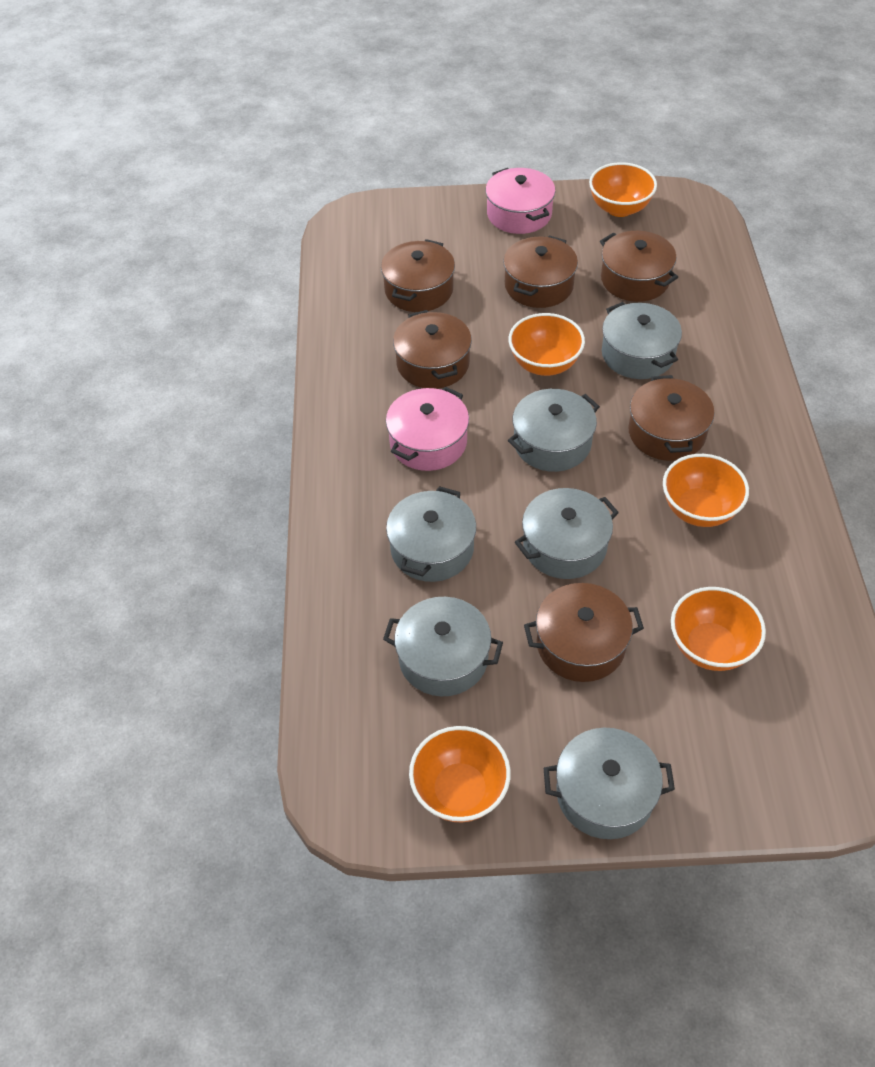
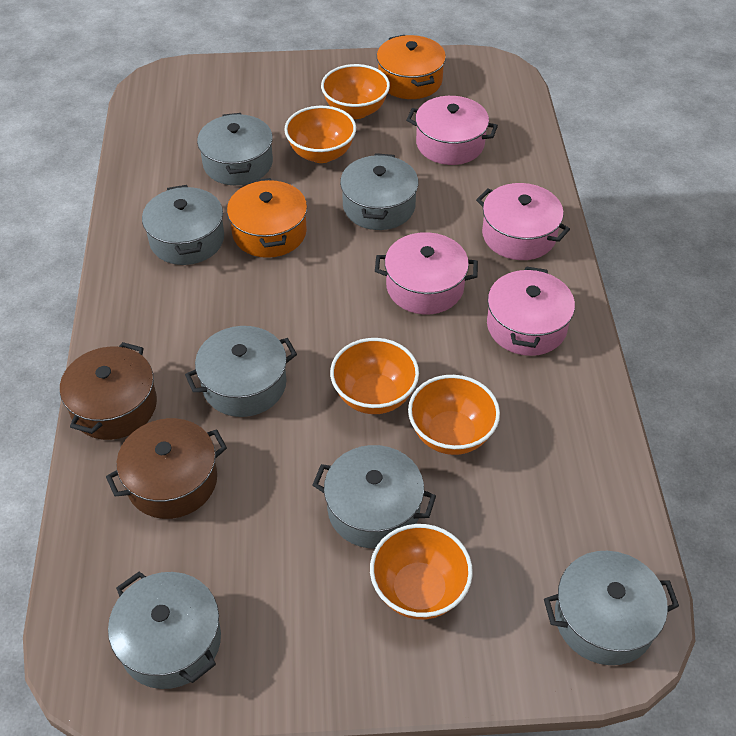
brown pot: [381,239,455,312] [393,310,472,389] [503,235,578,308] [524,583,644,682] [600,231,678,302] [628,375,714,461] = 6 -> [60,342,157,440] [106,418,227,519] = 2
grey pot: [383,597,503,696] [386,486,476,582] [508,389,600,472] [515,488,619,579] [544,728,675,839] [602,302,682,379] = 6 -> [108,571,221,689] [142,185,224,265] [185,326,297,417] [197,113,273,185] [312,445,436,548] [340,153,418,230] [544,551,679,665] = 7
orange pot: none = 0 -> [227,178,307,258] [377,35,446,99] = 2
pink pot: [386,387,469,471] [486,168,555,234] = 2 -> [375,232,478,314] [406,96,498,165] [476,183,570,260] [487,266,575,356] = 4

